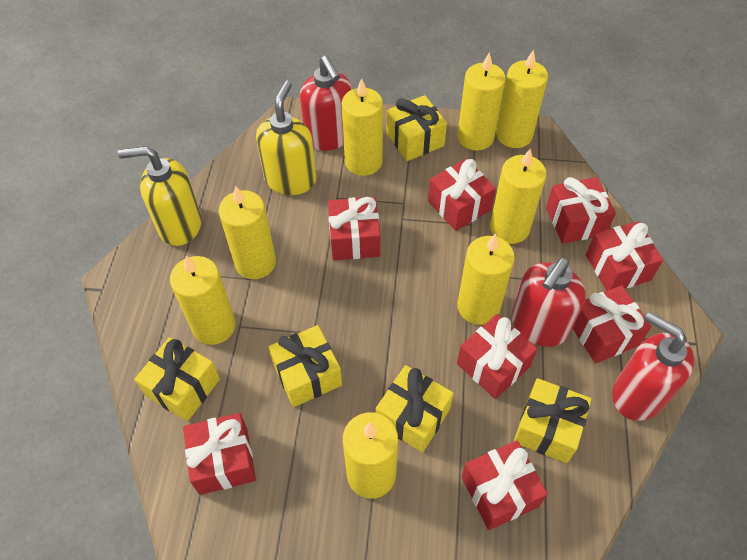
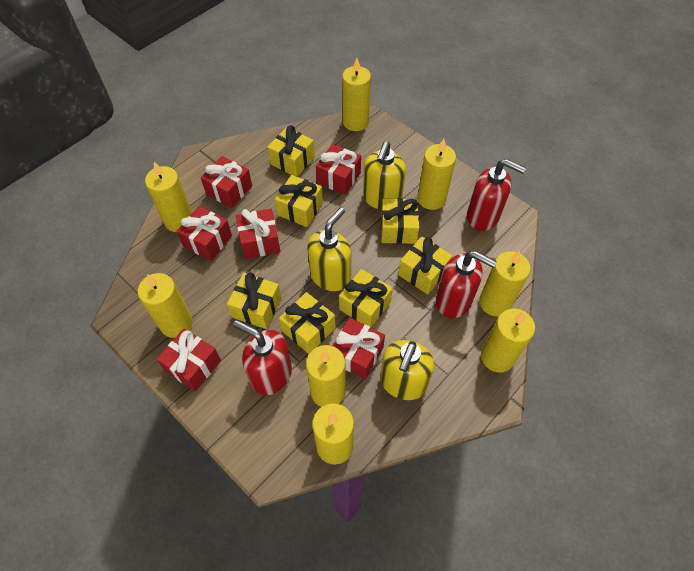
red gift: [183,413,256,495] [328,197,380,260] [428,159,496,231] [457,314,537,399] [462,440,548,530] [546,177,616,244] [572,285,652,363] [586,221,663,291] = 8 -> [157,328,221,392] [177,206,232,261] [201,156,252,208] [236,209,280,259] [316,144,361,195] [333,318,385,379] = 6
yellow gift: [134,337,220,421] [268,325,342,407] [376,365,454,452] [387,95,447,161] [514,378,592,463] = 5 -> [227,272,281,329] [268,125,315,177] [275,175,323,227] [279,292,335,354] [339,269,393,328] [381,198,419,244] [398,237,452,295] = 7
yellow soap dispenser: [118,146,202,246] [256,80,316,195] = 2 -> [307,207,351,291] [363,141,406,210] [380,340,434,400] = 3

